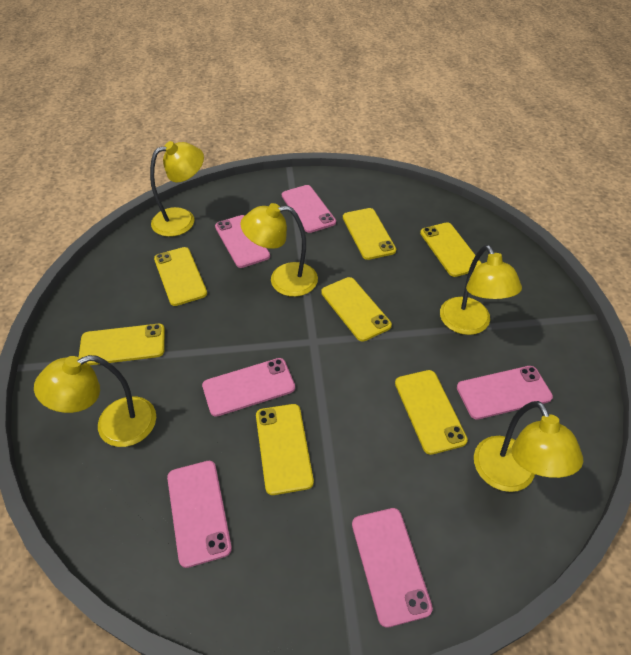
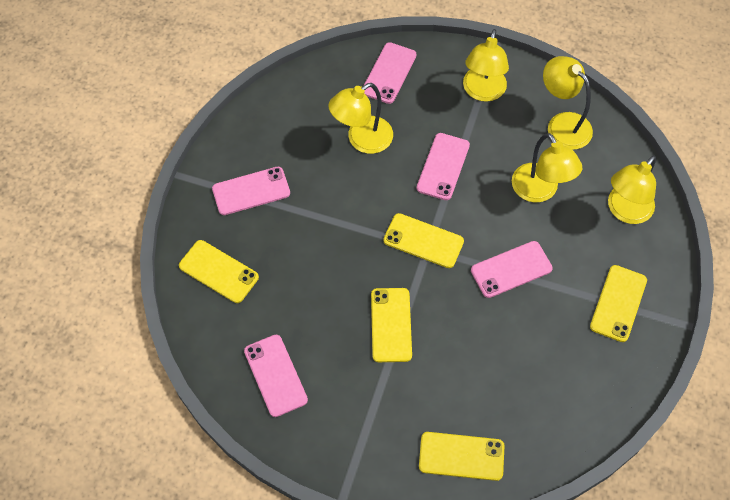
pink phone: [167,461,232,568] [202,358,295,417] [215,215,270,268] [282,185,336,233] [352,508,433,628] [457,366,553,420] = 6 -> [212,167,290,215] [244,335,308,417] [364,42,417,104] [417,133,470,200] [471,241,553,298] = 5
yellow phone: [78,324,165,365] [154,247,207,306] [256,404,314,495] [321,277,392,342] [343,208,396,260] [395,370,468,455] [420,222,482,277] = 7 -> [179,240,259,303] [371,288,412,362] [383,213,464,268] [419,432,504,481] [590,265,647,342] = 5

